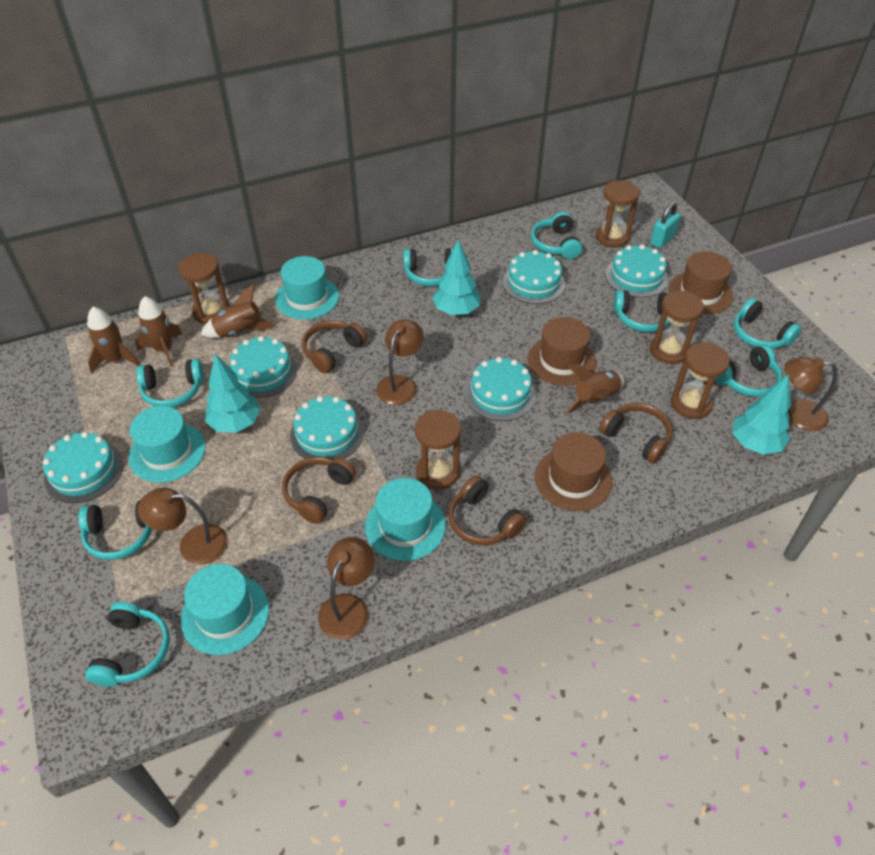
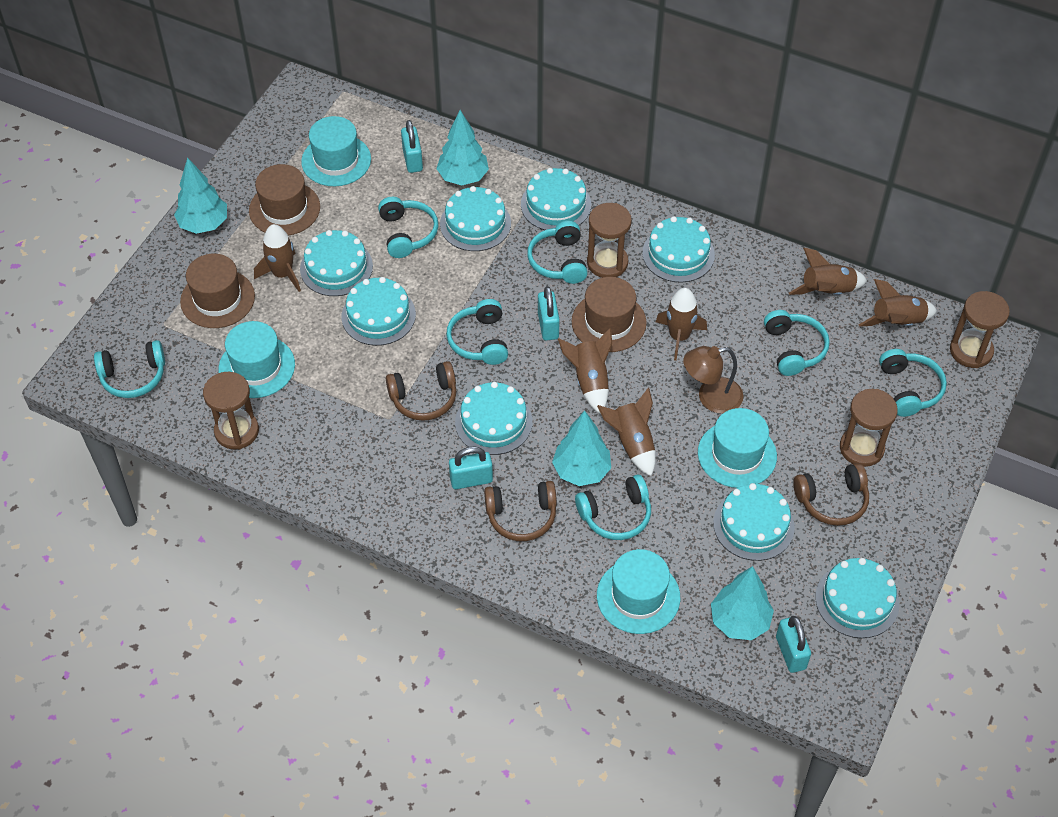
brown headphones: [282,457,356,524] [302,321,367,374] [448,476,527,545] [599,403,672,464] = 4 -> [386,361,456,421] [484,481,557,541] [793,463,869,526] = 3
brown hourglass: [178,253,229,324] [415,410,461,490] [596,180,640,248] [650,290,704,364] [671,343,730,419] = 5 -> [203,372,259,449] [587,203,632,278] [840,389,898,467] [950,291,1010,368] = 4
brown lamp: [138,488,228,565] [318,537,375,640] [376,319,424,405] [785,357,837,431] = 4 -> [683,346,743,414] = 1
brown rocket: [87,307,140,374] [135,296,182,367] [201,284,275,338] [565,364,625,414] = 4 -> [254,224,301,292] [558,328,612,414] [597,388,655,476] [656,288,707,361] [789,248,867,295] [858,279,937,327] = 6
turquoise cake: [43,432,123,503] [229,336,297,398] [290,396,364,460] [465,357,536,421] [503,250,565,304] [606,244,668,298] = 6 -> [300,230,373,296] [342,277,416,346] [440,186,511,251] [455,382,533,455] [521,168,591,230] [642,216,715,283] [713,483,795,561] [815,558,899,638] = 8
turquoise headphones: [78,500,152,560] [85,602,170,687] [136,359,204,407] [404,248,454,286] [531,212,582,259] [614,290,670,332] [715,345,782,397] [734,298,801,349] = 8 -> [94,340,165,398] [378,197,438,258] [446,299,508,365] [527,221,588,284] [575,475,651,540] [764,310,830,376] [879,349,947,417] = 7
turquoise padlock: [650,202,680,248] = 1 -> [401,120,423,173] [449,446,493,489] [538,286,560,341] [776,616,811,673] = 4
turquoise tree: [205,354,261,433] [432,240,480,315] [732,375,791,455] = 3 -> [174,157,227,234] [436,110,489,186] [552,411,611,486] [711,566,774,640] = 4

